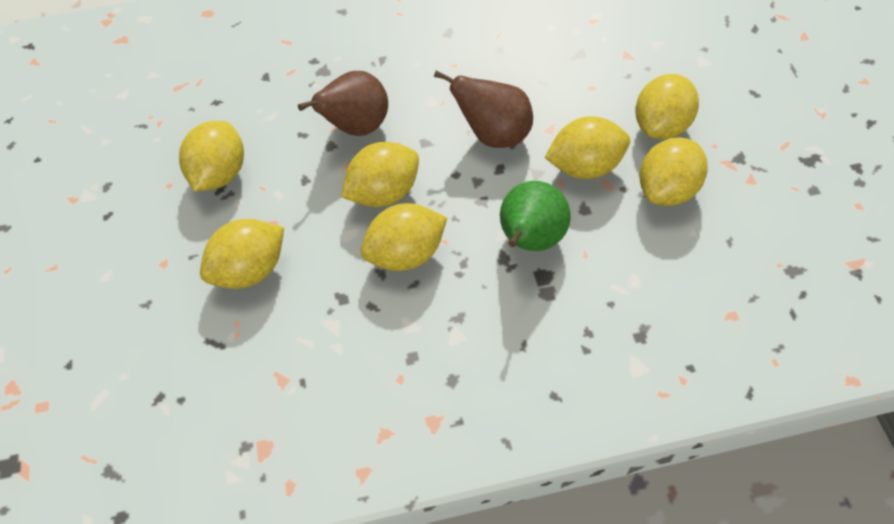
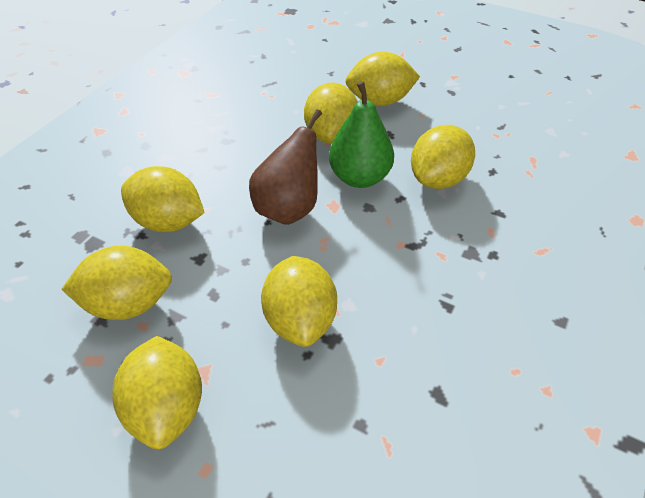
brown pear: [298,71,388,136] [434,70,533,148] = 2 -> [249,109,322,225] = 1

